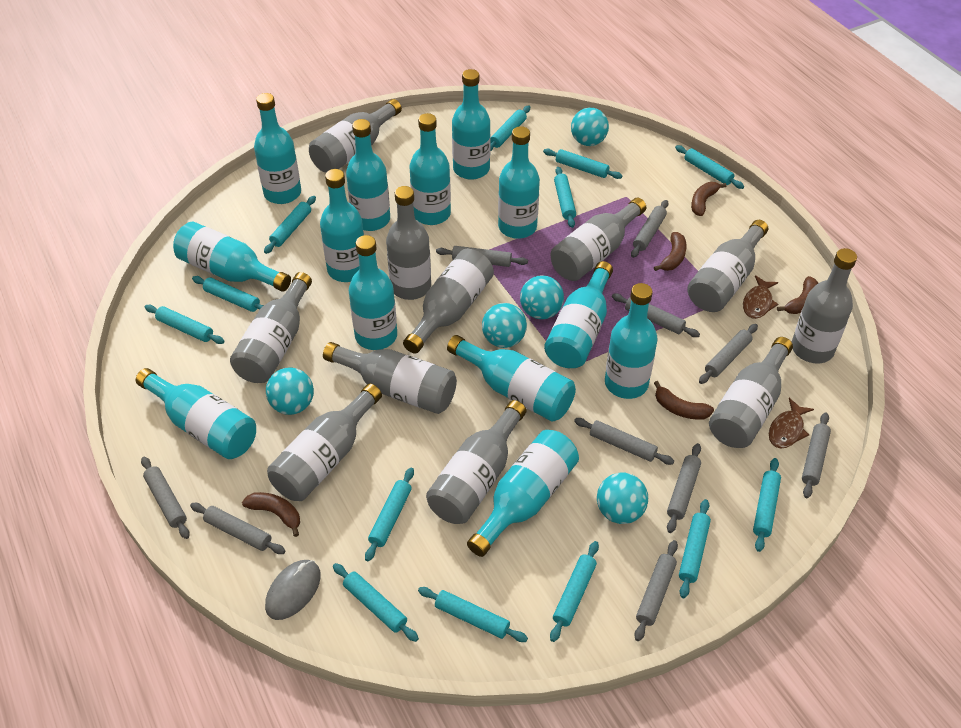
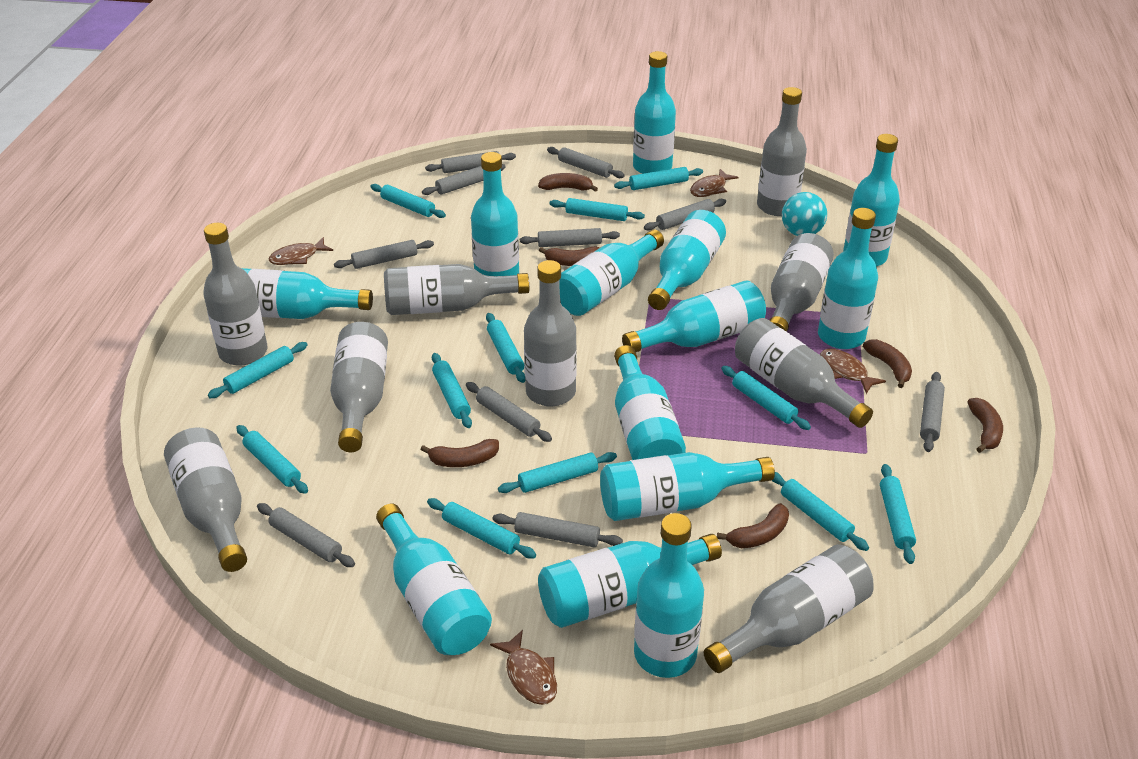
brown banana: [242,492,300,537] [654,232,687,271] [654,381,714,420] [691,182,727,216] [777,276,818,314] = 5 -> [420,439,499,467] [538,173,598,192] [539,246,600,266] [717,503,789,548] [863,339,912,388] [968,398,1003,453] = 6
brown fish: [743,275,779,319] [769,398,814,448] = 2 -> [268,237,333,265] [490,630,557,705] [690,169,739,197] [820,349,886,394] = 4
grey bottle: [230,272,312,383] [267,383,382,501] [309,99,402,173] [323,342,457,414] [386,186,431,300] [403,249,494,354] [426,400,526,524] [550,198,647,281] [687,220,768,312] [709,337,793,448] [792,248,857,363] = 11 -> [164,428,247,572] [203,223,268,366] [330,322,388,452] [384,264,529,315] [524,260,577,406] [704,544,874,673] [735,318,873,428] [757,87,807,216] [769,233,834,332] = 9
grey mouse: [265,560,321,620] = 1 -> none = 0
turquoise ball: [266,367,314,415] [482,303,527,348] [520,275,564,319] [571,108,609,146] [597,473,648,524] = 5 -> [782,192,827,236] = 1
turquoise rolling pin: [145,305,224,344] [192,276,264,312] [264,196,316,254] [333,563,419,642] [365,468,414,561] [418,587,528,642] [490,106,530,152] [543,149,622,179] [550,541,599,642] [554,167,576,228] [675,145,744,189] [679,499,711,598] [753,458,781,552] = 13 -> [208,342,307,398] [236,425,308,494] [370,184,446,218] [427,498,536,559] [432,353,472,428] [486,313,525,383] [498,452,617,493] [549,198,645,221] [614,167,703,190] [721,366,811,430] [771,472,869,551] [880,464,916,564] = 12

